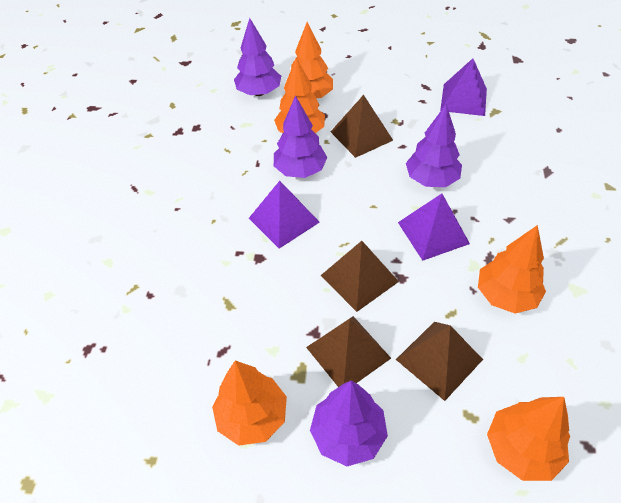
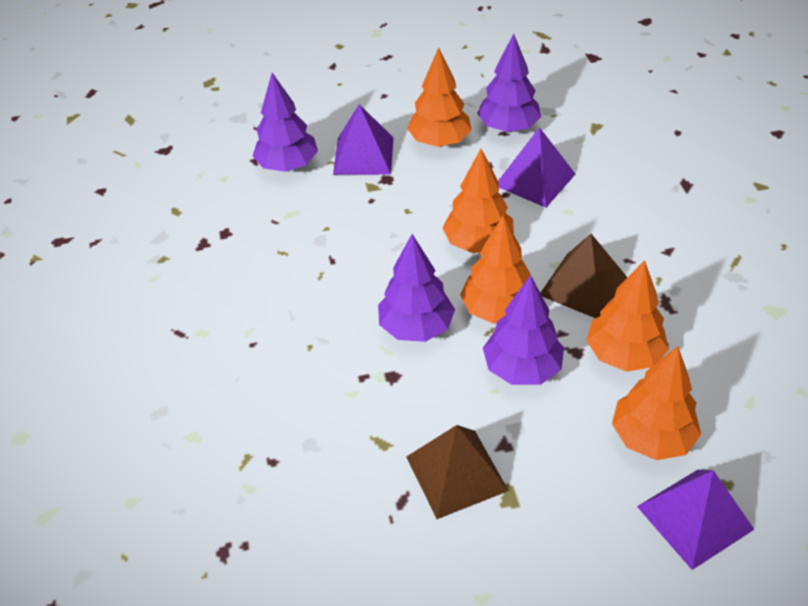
brown pyramid: [306,316,391,387] [321,241,399,312] [330,95,393,158] [396,322,483,401] = 4 -> [406,425,509,519] [540,234,627,318] = 2

